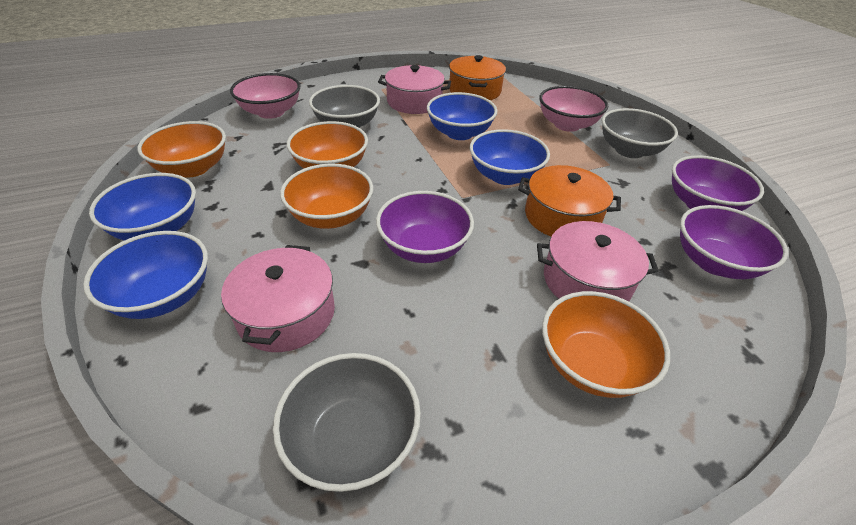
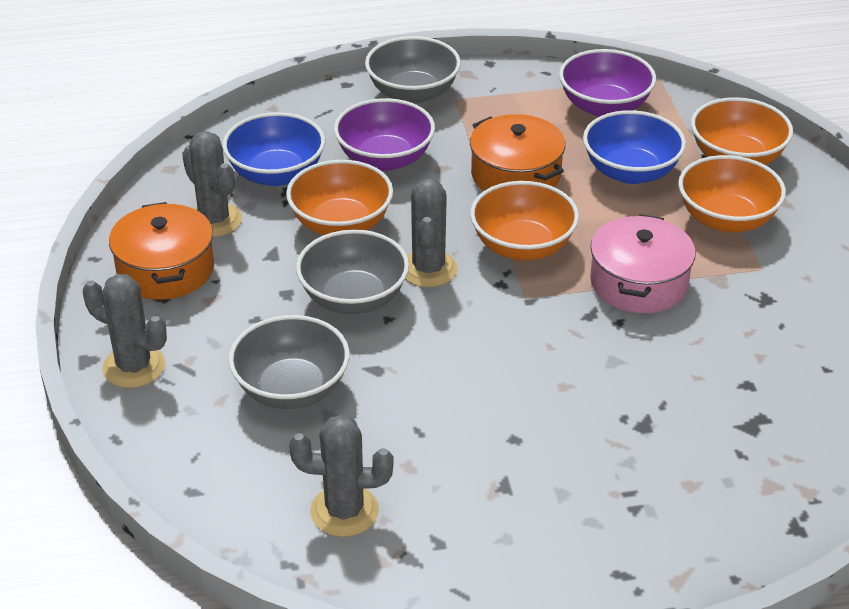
blue bowl: [83,231,208,319] [89,173,196,241] [427,92,497,140] [470,129,550,185] = 4 -> [223,112,325,186] [583,110,686,184] = 2
grey cactus: none = 0 -> [83,274,167,388] [182,131,242,237] [289,415,393,537] [406,178,458,287] = 4
pink bowl: [230,73,301,119] [539,86,608,132] = 2 -> none = 0
pink pot: [221,245,335,352] [378,65,451,114] [537,221,659,301] = 3 -> [590,214,696,313] = 1
purple bowl: [376,191,474,263] [672,155,764,211] [680,205,788,279] = 3 -> [334,98,435,171] [559,49,656,117] = 2

